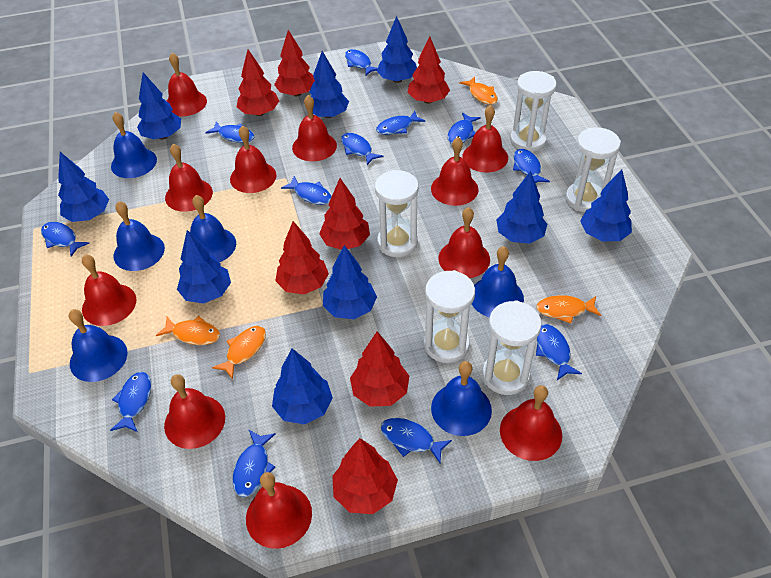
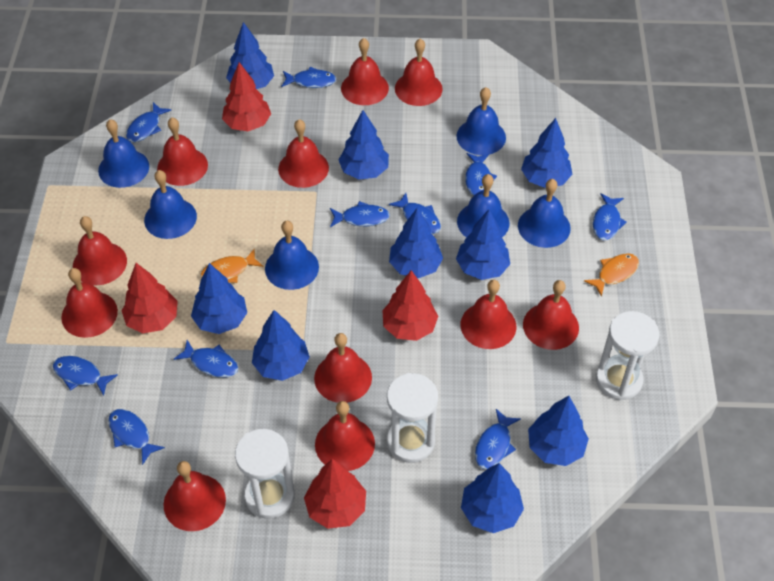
blue fish: [41,222,90,256] [110,372,151,432] [205,121,255,143] [233,430,276,497] [281,176,332,205] [341,133,383,165] [345,49,377,76] [376,111,425,135] [381,418,452,463] [447,113,481,144] [513,149,550,183] [536,324,582,380] = 12 -> [53,356,118,396] [108,409,165,465] [126,102,171,142] [174,340,238,378] [281,67,336,88] [330,201,390,227] [389,193,441,234] [465,153,497,196] [475,409,520,469] [593,193,627,240] = 10
orange fish: [156,316,220,345] [212,326,266,379] [459,76,498,105] [536,295,601,324] = 4 -> [200,249,263,283] [584,253,639,297] = 2
red tree: [237,49,279,116] [274,30,315,96] [276,221,329,294] [319,178,370,250] [332,438,398,514] [350,331,409,407] [408,36,450,104] = 7 -> [122,263,178,334] [222,62,271,131] [304,459,366,529] [382,270,438,341] = 4
white hourglass: [375,170,419,257] [424,270,475,363] [482,300,542,395] [510,71,557,152] [565,127,621,212] = 5 -> [235,429,295,519] [387,373,438,463] [596,311,659,401] = 3

